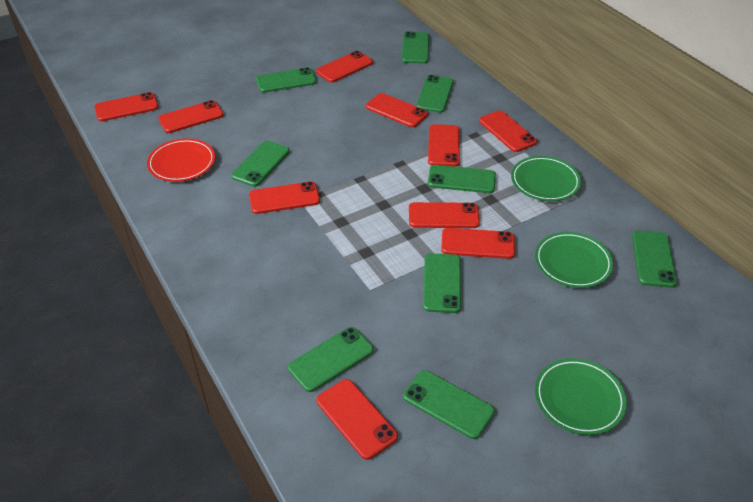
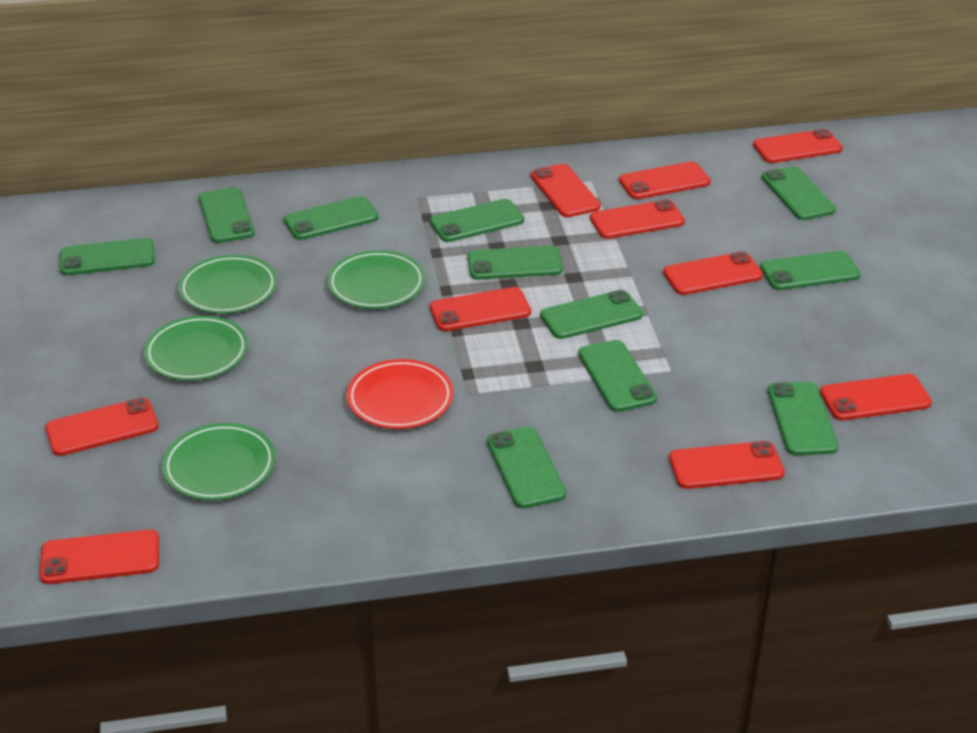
green phone: [231,141,290,187] [256,67,316,93] [288,327,374,392] [401,31,429,64] [403,370,495,439] [416,75,454,113] [423,253,461,313] [428,165,496,193] [632,230,677,288] = 9 -> [60,238,155,276] [199,187,255,243] [284,196,379,240] [430,199,524,242] [467,246,563,280] [487,427,566,508] [540,290,643,339] [578,340,657,412] [760,251,861,290] [762,166,836,220] [768,382,838,455] = 11
green plate: [511,156,581,201] [535,232,613,288] [535,358,627,435] = 3 -> [144,315,248,381] [162,423,275,500] [179,255,277,314] [328,250,425,309] = 4

